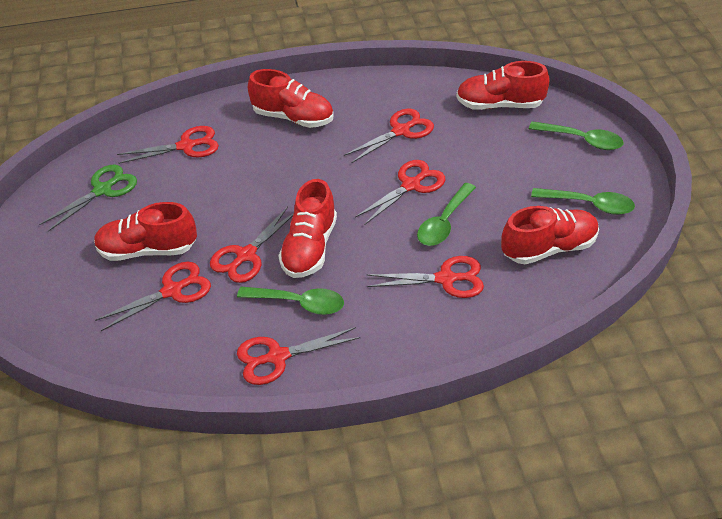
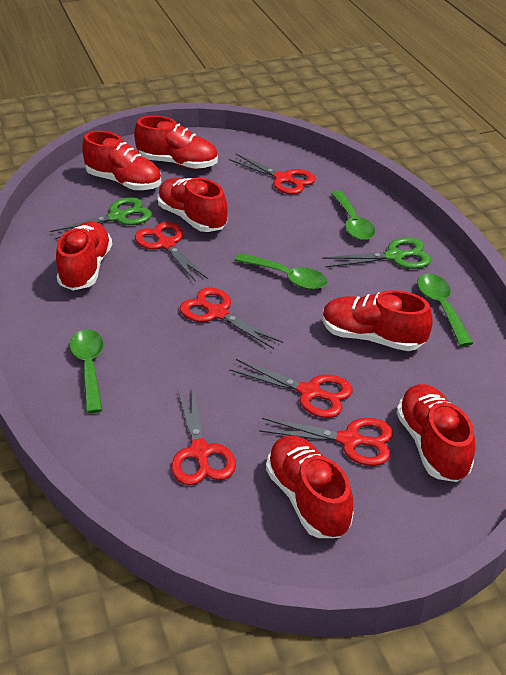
green scissors: [39,165,137,232] = 1 -> [50,197,152,239] [322,237,431,269] = 2
red scissors: [95,262,211,331] [117,126,219,164] [210,207,294,283] [237,327,360,385] [344,109,434,163] [355,160,445,225] [366,256,484,298] = 7 -> [135,222,208,282] [172,388,236,485] [180,288,283,349] [229,154,316,194] [229,359,353,418] [259,418,393,466] = 6
red shoe: [94,202,197,261] [248,69,334,128] [278,179,337,278] [456,61,550,110] [501,206,599,264] = 5 -> [56,221,112,290] [82,131,161,191] [134,116,218,169] [158,178,228,232] [266,435,353,538] [323,290,432,351] [397,384,475,482] = 7

